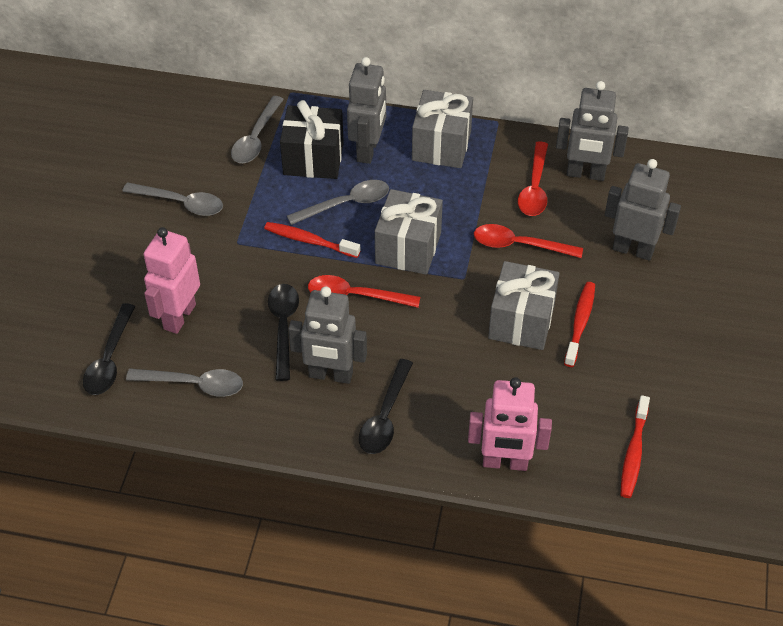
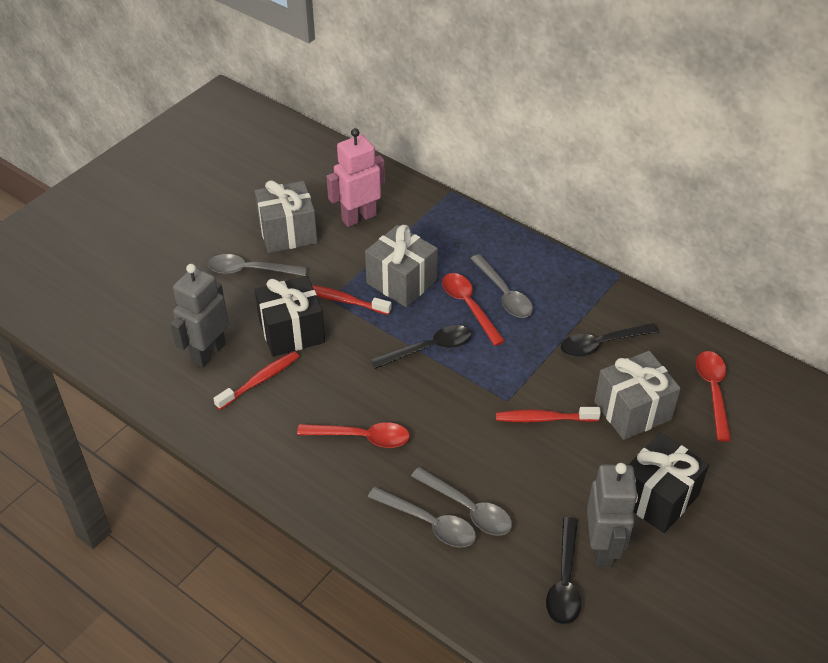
black gift: [280,100,344,179] = 1 -> [255,276,325,357] [629,433,709,533] = 2
grey robot: [288,286,367,384] [347,57,386,164] [556,81,629,181] [605,159,681,261] = 4 -> [170,264,229,368] [587,463,638,567] = 2
pink robot: [144,227,200,334] [468,377,552,471] = 2 -> [326,128,385,227] = 1

